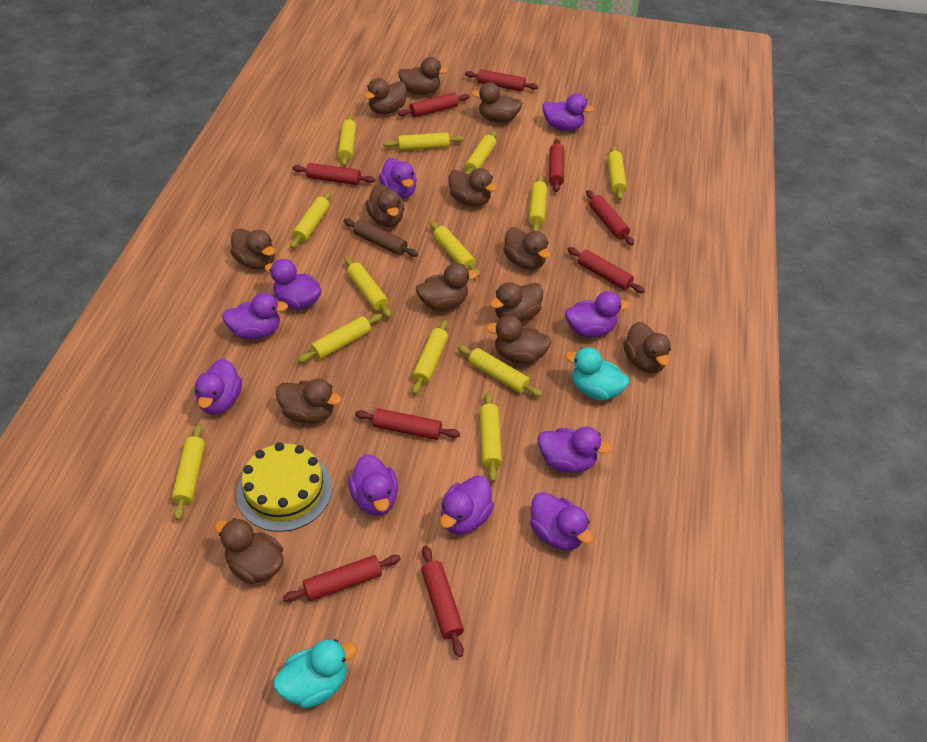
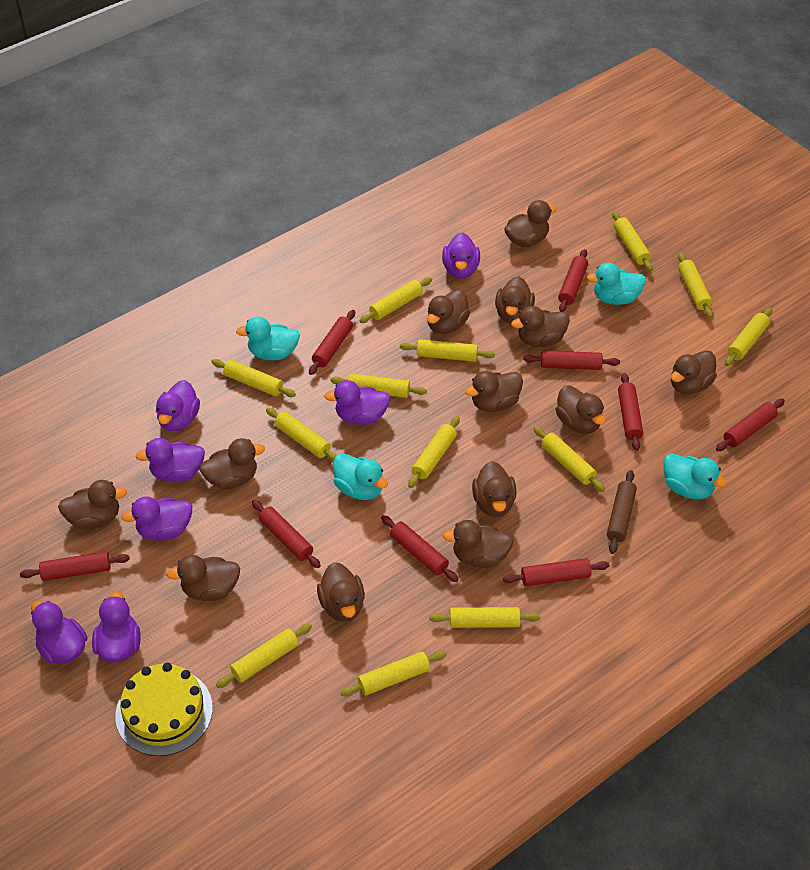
purple duck: [195,358,242,415] [222,293,288,339] [265,259,322,310] [348,454,398,516] [379,158,417,199] [440,475,494,534] [530,492,593,550] [538,427,612,473] [542,93,594,131] [565,291,630,338] = 10 -> [31,600,88,664] [92,591,141,663] [122,496,192,540] [136,438,205,482] [156,380,200,431] [324,380,390,425] [442,233,480,279] = 7
turquoise duck: [273,639,357,709] [565,347,629,400] = 2 -> [236,317,300,360] [333,453,388,500] [587,263,646,305] [663,453,727,499] = 4

